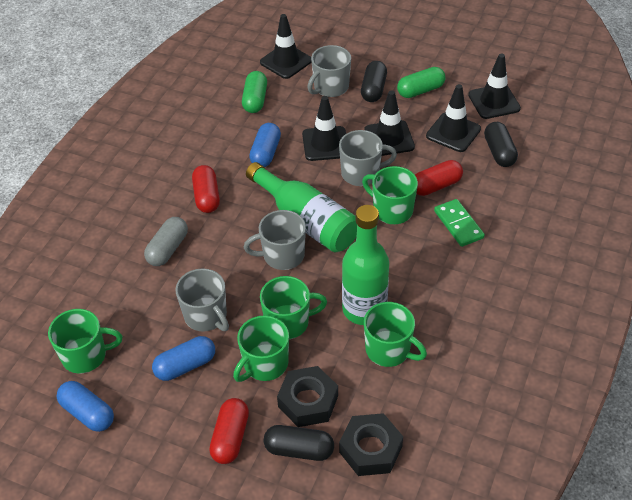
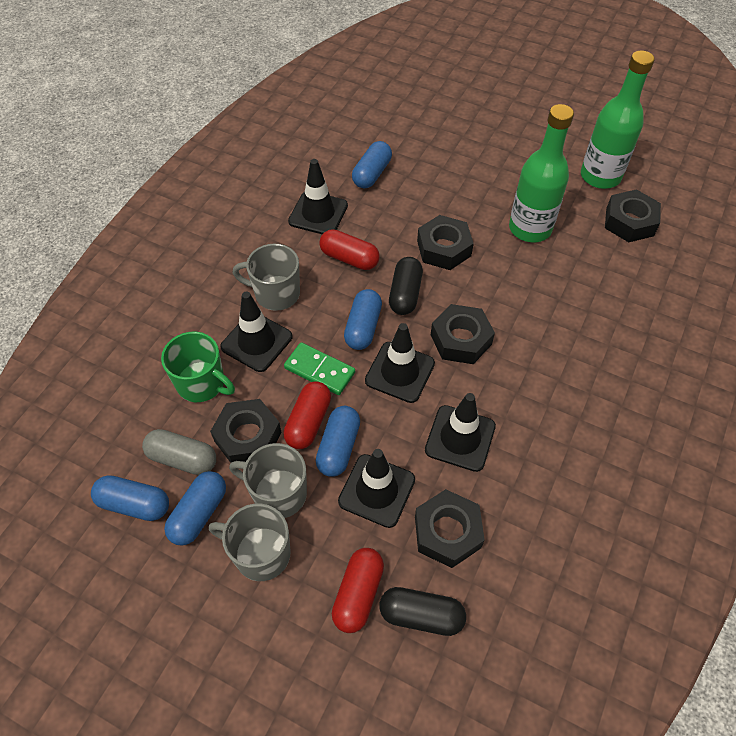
black capsule: [264,425,334,461] [361,61,387,102] [484,122,518,167] = 3 -> [379,587,466,636] [389,257,423,315] = 2
black nut: [277,366,338,427] [339,413,403,476] = 2 -> [210,399,281,463] [415,489,485,568] [417,215,474,270] [431,304,495,364] [605,189,661,242] = 5
blue capsule: [57,381,114,432] [152,336,215,381] [249,123,281,167] = 3 -> [91,475,169,521] [164,471,226,546] [316,406,360,477] [344,289,382,350] [352,141,392,188] = 5
green capsule: [242,71,267,113] [397,67,446,98] = 2 -> none = 0
green mug: [48,309,122,374] [233,315,289,382] [260,276,327,339] [362,166,418,224] [364,302,427,367] = 5 -> [161,332,235,402] = 1
grey mug: [176,268,229,332] [244,210,306,270] [307,45,351,97] [339,130,397,186] = 4 -> [209,504,291,581] [229,443,307,518] [233,244,300,311] = 3

